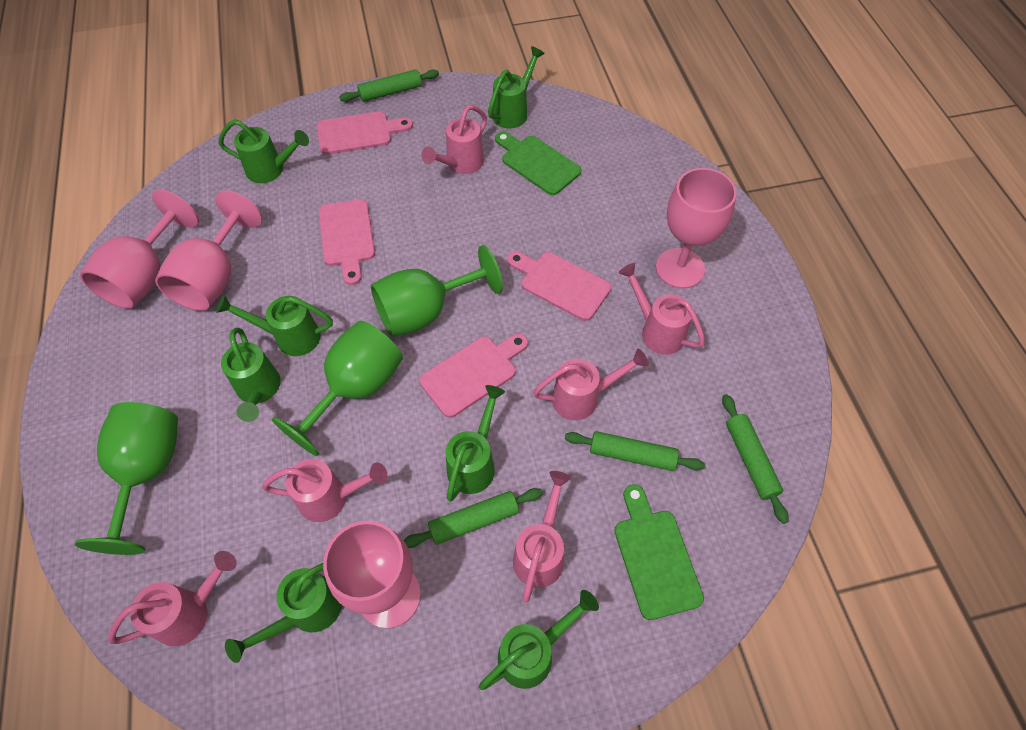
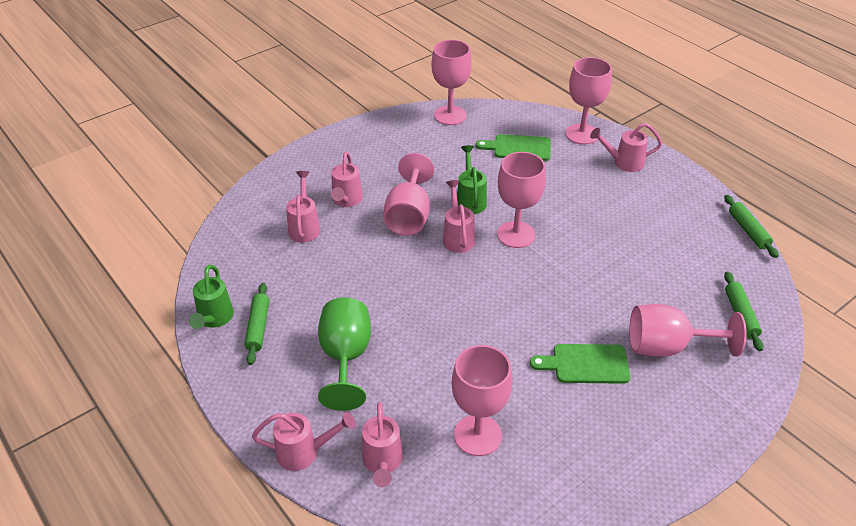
green goblet: [75,402,178,555] [272,321,403,456] [371,245,503,337] = 3 -> [318,297,371,411] = 1
green rolling pin: [339,69,439,102] [404,488,543,548] [565,431,705,471] [722,394,789,524] = 4 -> [244,283,269,365] [724,195,779,258] [724,271,763,351] = 3
green watering can: [216,295,333,356] [219,119,309,183] [221,328,281,422] [225,563,342,663] [446,385,505,501] [479,590,599,690] [488,46,545,128] = 7 -> [189,265,234,329] [457,145,487,214] = 2
pink cutting board: [317,111,413,155] [319,199,375,285] [419,334,528,418] [507,252,611,321] = 4 -> none = 0
pink goblet: [80,190,199,309] [155,190,263,311] [323,521,421,629] [656,168,737,288] = 4 -> [384,153,434,236] [431,40,472,125] [451,345,513,456] [497,152,546,248] [565,57,612,145] [629,304,747,357] = 6

